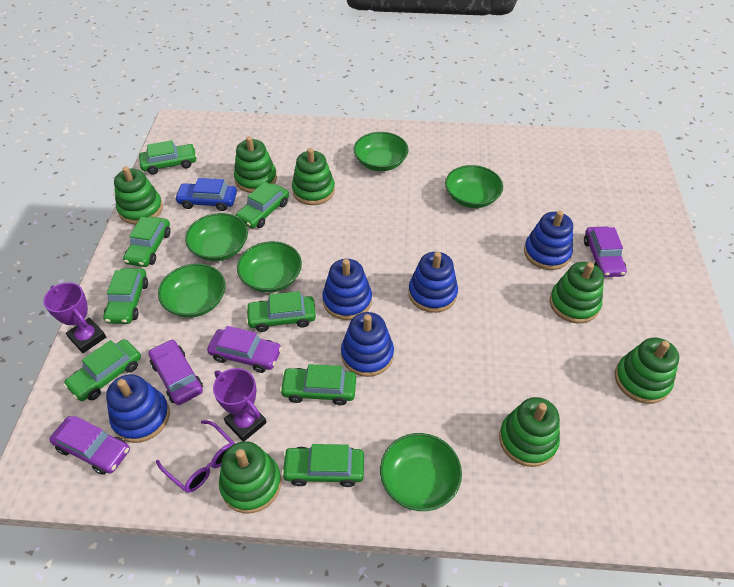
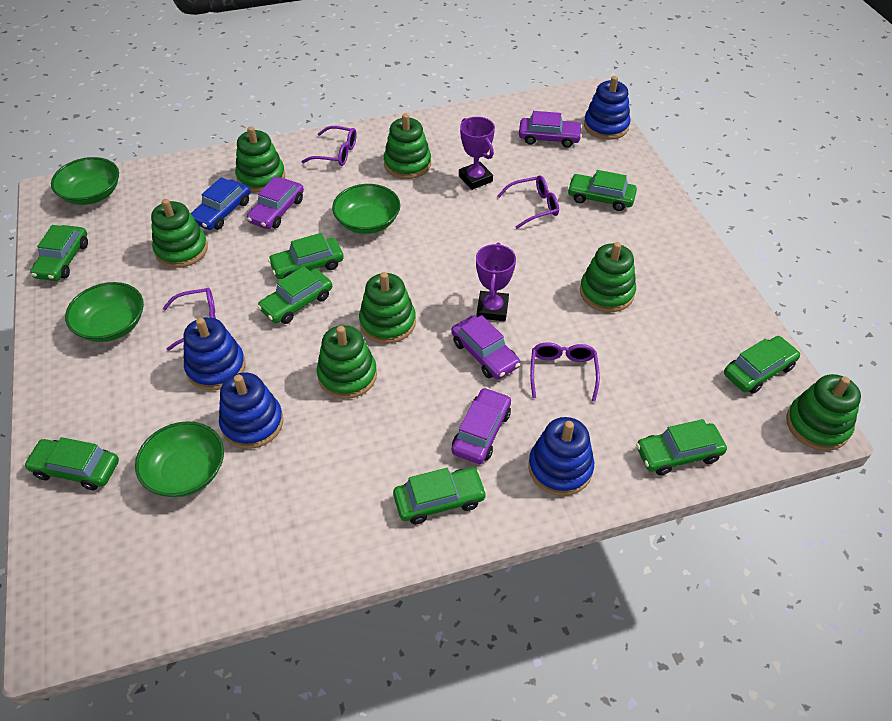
blue stacking toy: [106,374,170,443] [322,259,372,320] [341,312,394,377] [408,252,458,313] [524,211,573,270] = 5 -> [183,317,246,390] [219,372,283,449] [528,417,594,496] [584,76,631,140] = 4
green bowl: [158,263,225,318] [185,213,248,261] [237,241,302,293] [354,132,408,171] [380,433,462,511] [445,165,503,208] = 6 -> [51,157,119,205] [65,282,144,342] [135,421,224,497] [332,184,400,234] = 4
purple glasses: [156,420,235,493] = 1 -> [163,288,216,351] [301,126,357,166] [498,175,559,229] [530,342,600,402] = 4

